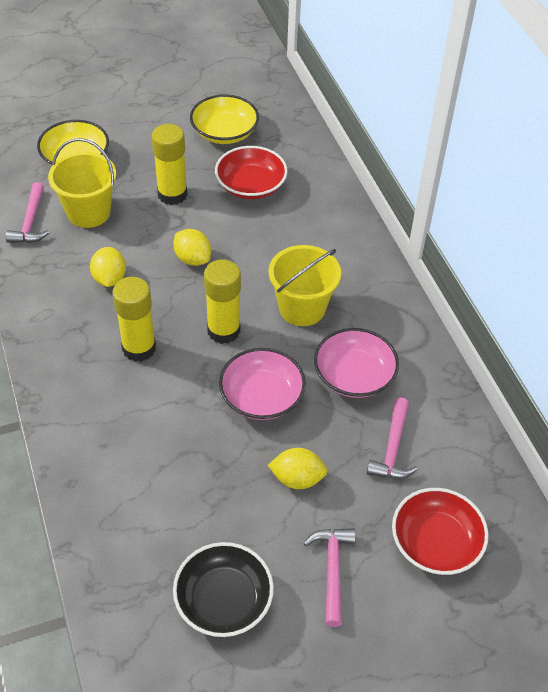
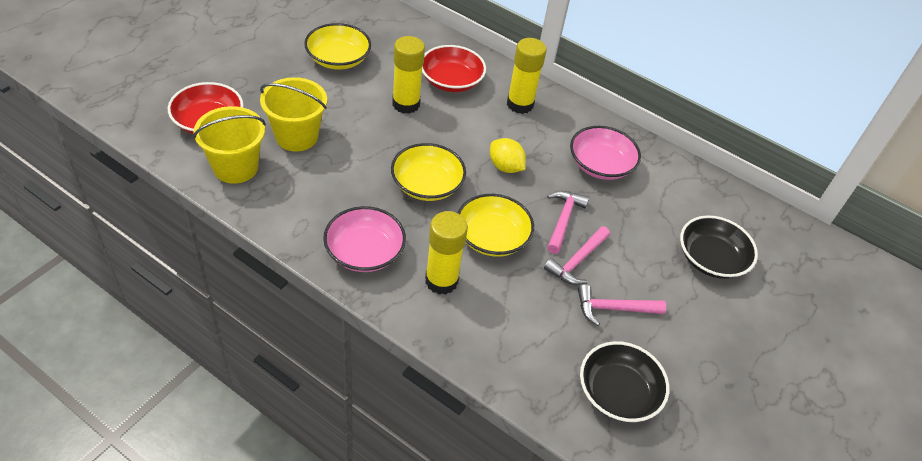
black bowl: [173,542,274,637] = 1 -> [580,341,669,422] [680,215,758,279] = 2
yellow bowl: [37,120,109,166] [190,95,259,144] = 2 -> [304,23,371,70] [391,143,466,201] [458,194,534,257] = 3
yellow lemon: [90,247,126,287] [173,229,211,266] [268,448,328,489] = 3 -> [490,138,526,173] = 1

